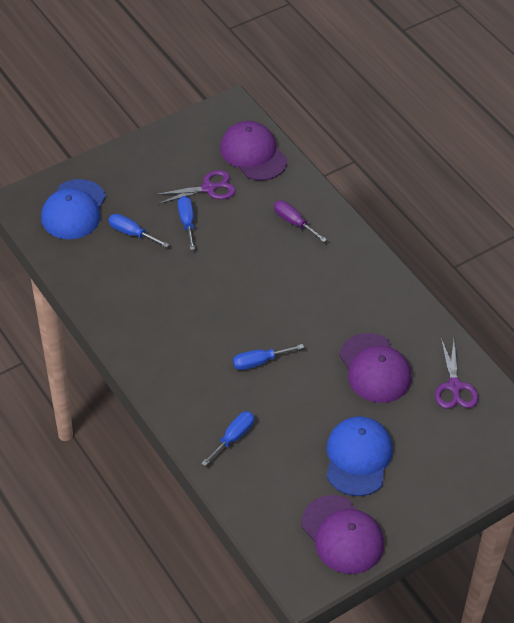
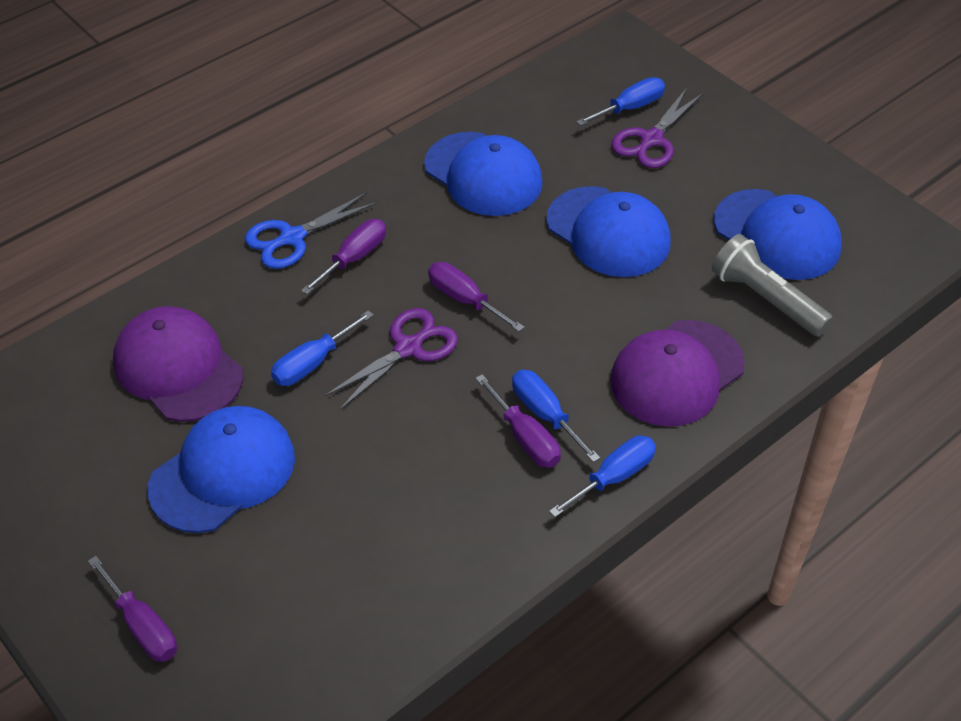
blue cap: [41,179,106,239] [326,416,393,496] = 2 -> [148,406,295,533] [424,132,543,216] [546,186,671,277] [714,189,842,280] = 4
blue scissors: none = 0 -> [245,192,377,269] = 1
grey flashlight: none = 0 -> [712,234,833,336] = 1
purple cap: [220,121,287,181] [302,495,384,574] [339,333,412,403] = 3 -> [113,306,243,422] [610,320,745,427] = 2
purple screwdriver: [274,200,327,242] = 1 -> [88,556,177,662] [301,219,386,294] [428,262,524,332] [475,374,561,468] = 4

